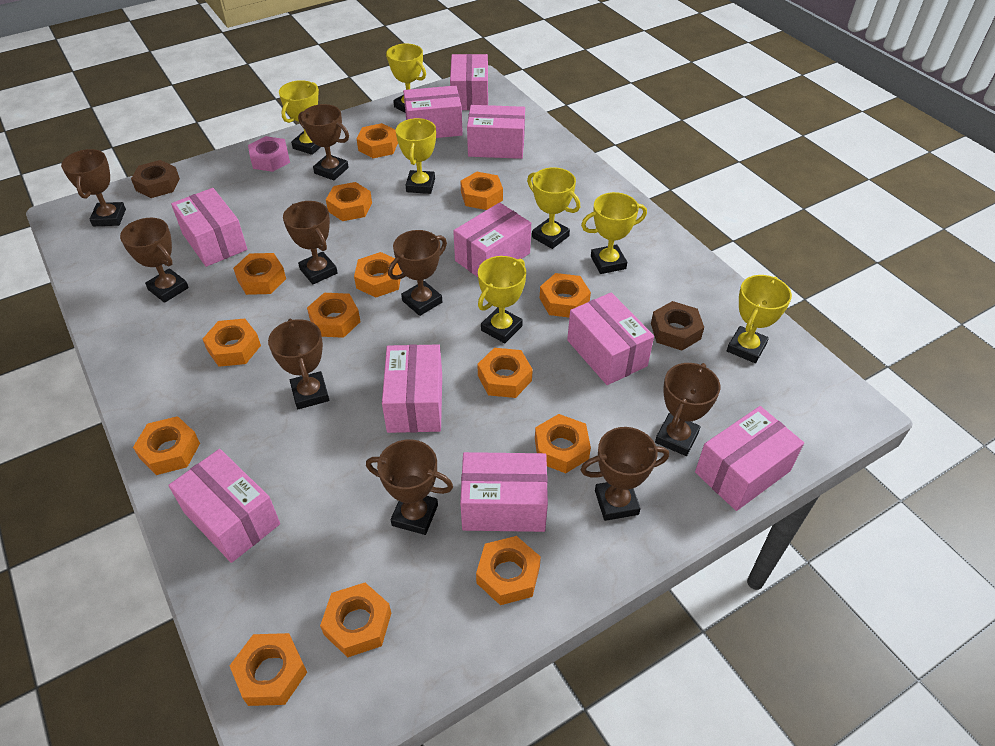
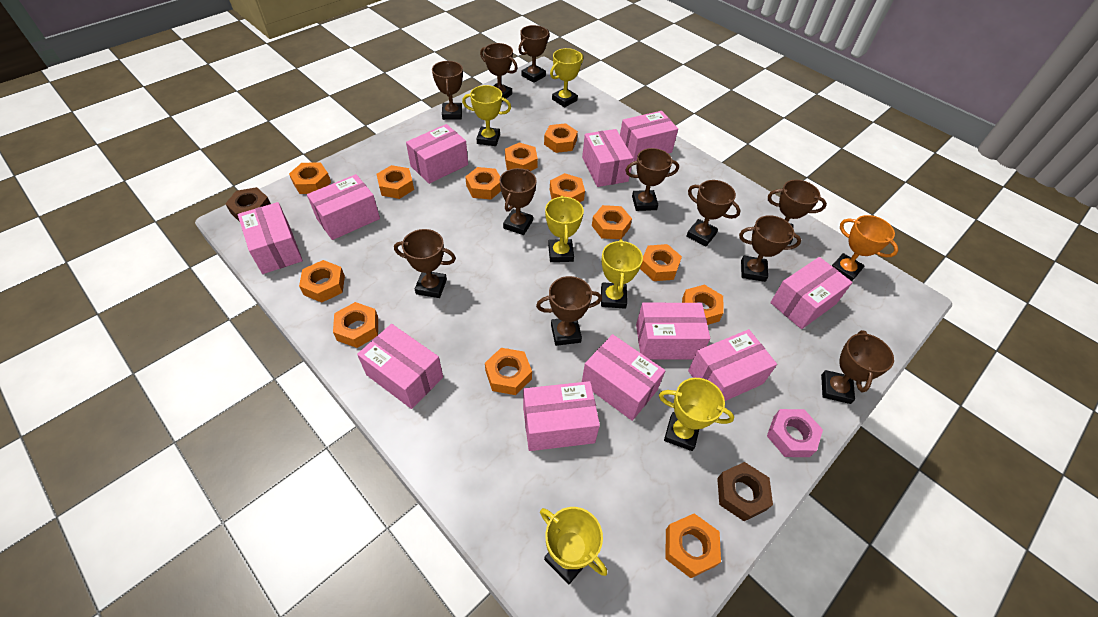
brown trophy: [61,149,126,226] [120,218,189,303] [268,319,329,409] [283,201,338,284] [298,104,349,180] [366,439,453,535] [388,230,447,316] [580,427,669,521] [655,363,720,456] = 9 -> [394,229,456,298] [432,61,463,120] [480,43,518,102] [500,168,537,235] [518,25,550,83] [536,276,602,346] [625,148,679,211] [686,180,741,246] [739,215,801,282] [768,180,827,244] [821,330,894,404] = 11
orange nut: [133,416,200,475] [203,319,261,367] [230,633,307,706] [233,253,286,295] [307,293,361,338] [320,583,391,658] [326,182,372,221] [354,252,402,298] [357,123,398,158] [460,172,503,210] [476,536,541,605] [477,348,533,398] [535,414,591,473] [540,273,591,317] = 14 -> [289,162,331,194] [299,260,345,303] [333,302,378,348] [376,165,414,199] [465,167,501,200] [485,348,532,395] [505,142,538,171] [544,123,578,153] [550,173,585,202] [592,205,632,239] [640,244,682,281] [666,513,721,578] [682,284,724,325] = 13
orange trophy: none = 0 -> [832,215,898,281] = 1
pink box: [168,449,280,563] [171,188,247,267] [382,344,442,433] [403,85,463,138] [450,54,488,110] [453,202,531,277] [460,452,548,532] [467,105,525,159] [567,292,654,385] [695,406,804,511] = 10 -> [238,202,303,274] [307,174,380,240] [357,324,443,409] [406,124,468,184] [523,381,600,451] [582,129,633,187] [582,334,665,421] [620,111,678,162] [636,303,710,359] [688,329,777,401] [770,257,853,329] = 11
yellow trophy: [279,80,321,155] [386,43,426,113] [396,118,436,194] [478,256,526,343] [527,167,580,249] [581,192,647,274] [727,275,792,363] = 7 -> [462,85,511,146] [540,507,607,584] [545,196,584,262] [550,48,583,107] [601,239,643,309] [659,378,734,451] = 6

